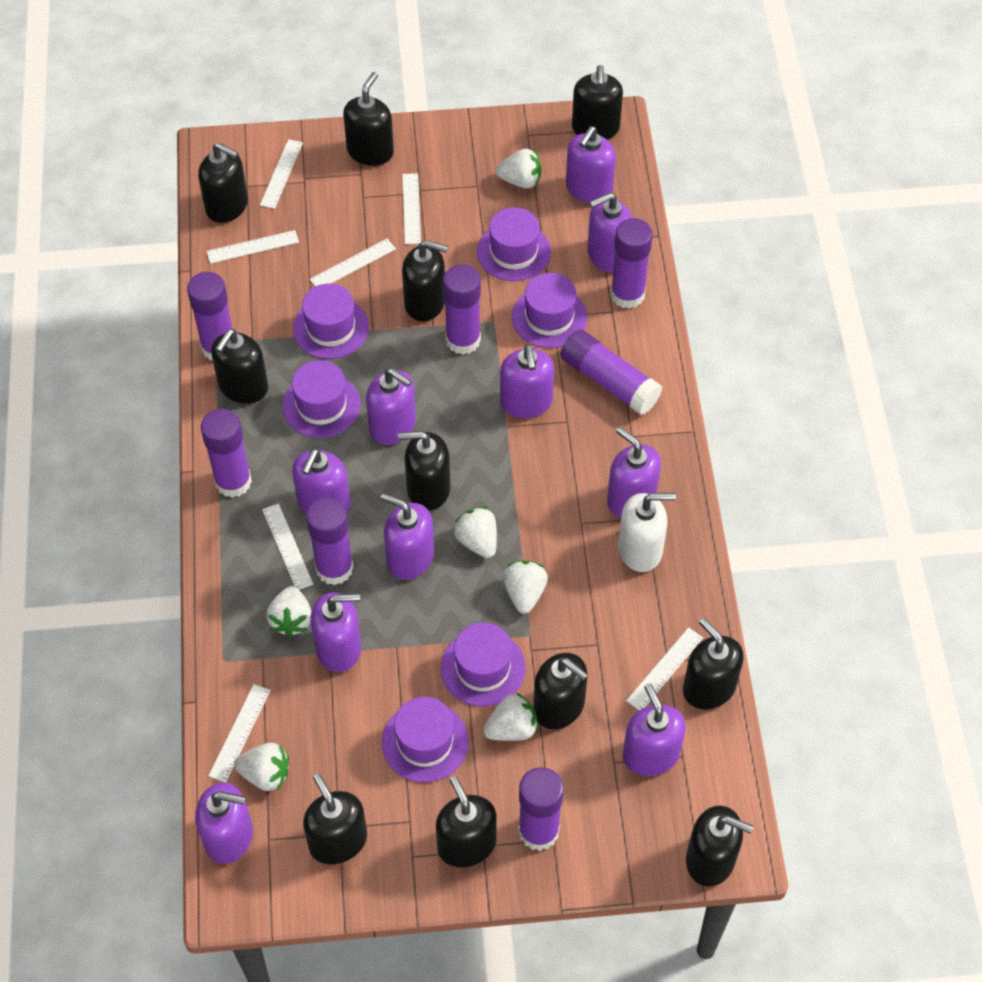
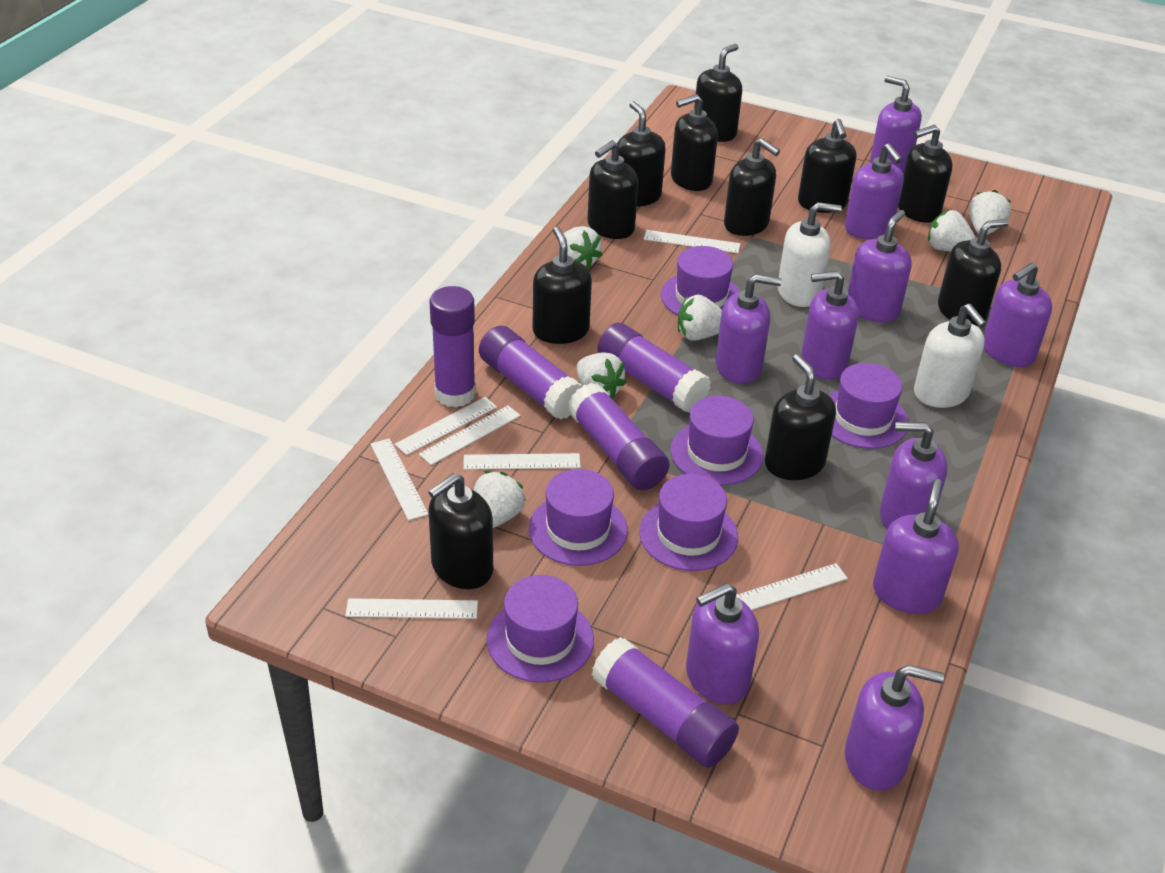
purple glue stick: [187,272,232,360] [201,409,252,498] [306,497,354,585] [443,264,481,355] [518,767,564,851] [560,329,662,415] [610,218,653,309] = 7 -> [430,286,476,407] [479,326,582,420] [568,383,669,490] [591,637,739,768] [598,323,711,413] = 5
white soap dispenser: [618,493,676,572] = 1 -> [778,202,842,307] [914,304,987,408] = 2

